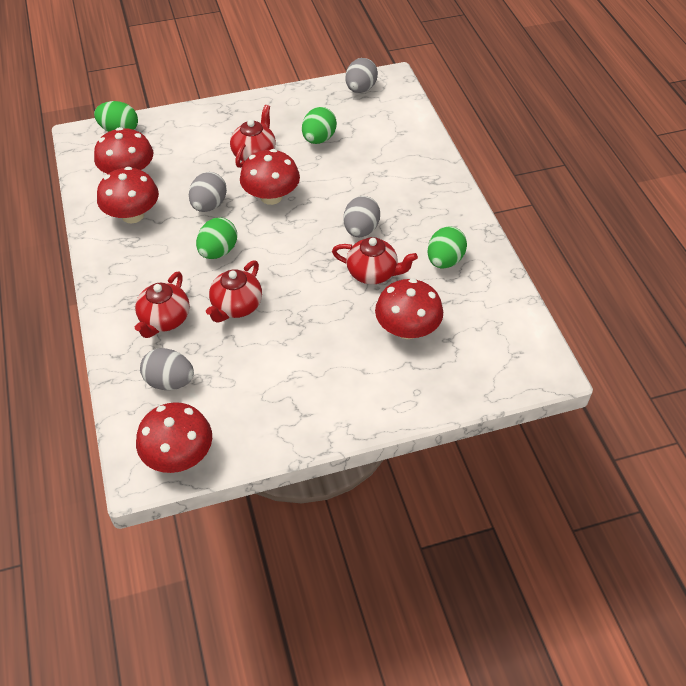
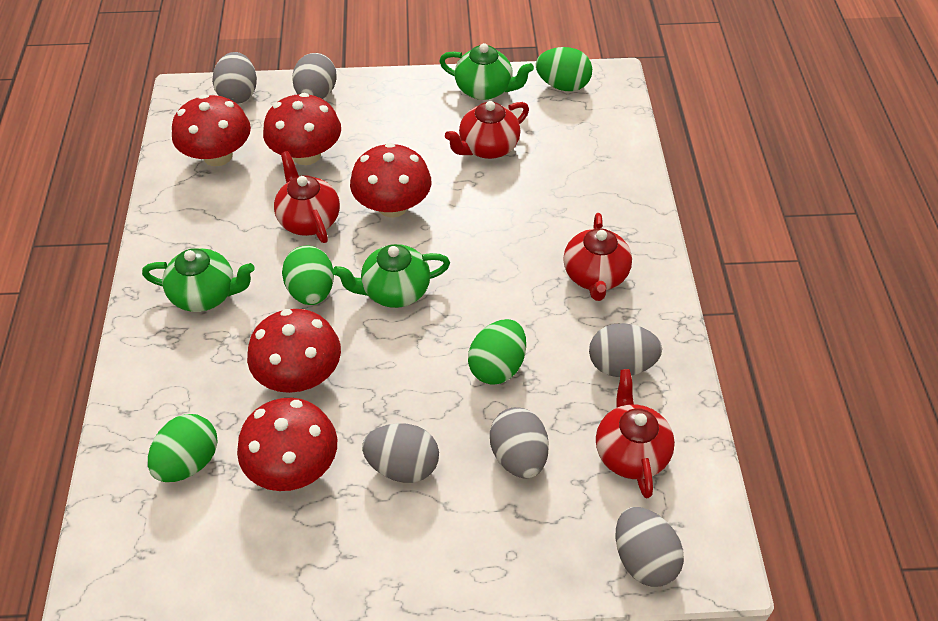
green teapot: none = 0 -> [142,248,255,312] [333,244,450,308] [439,43,534,100] = 3
grey egg: [140,348,194,390] [189,172,227,212] [343,196,380,238] [345,58,378,93] = 4 -> [212,52,257,104] [292,53,337,99] [362,423,439,483] [490,407,549,478] [589,323,662,377] [616,507,684,587] = 6

